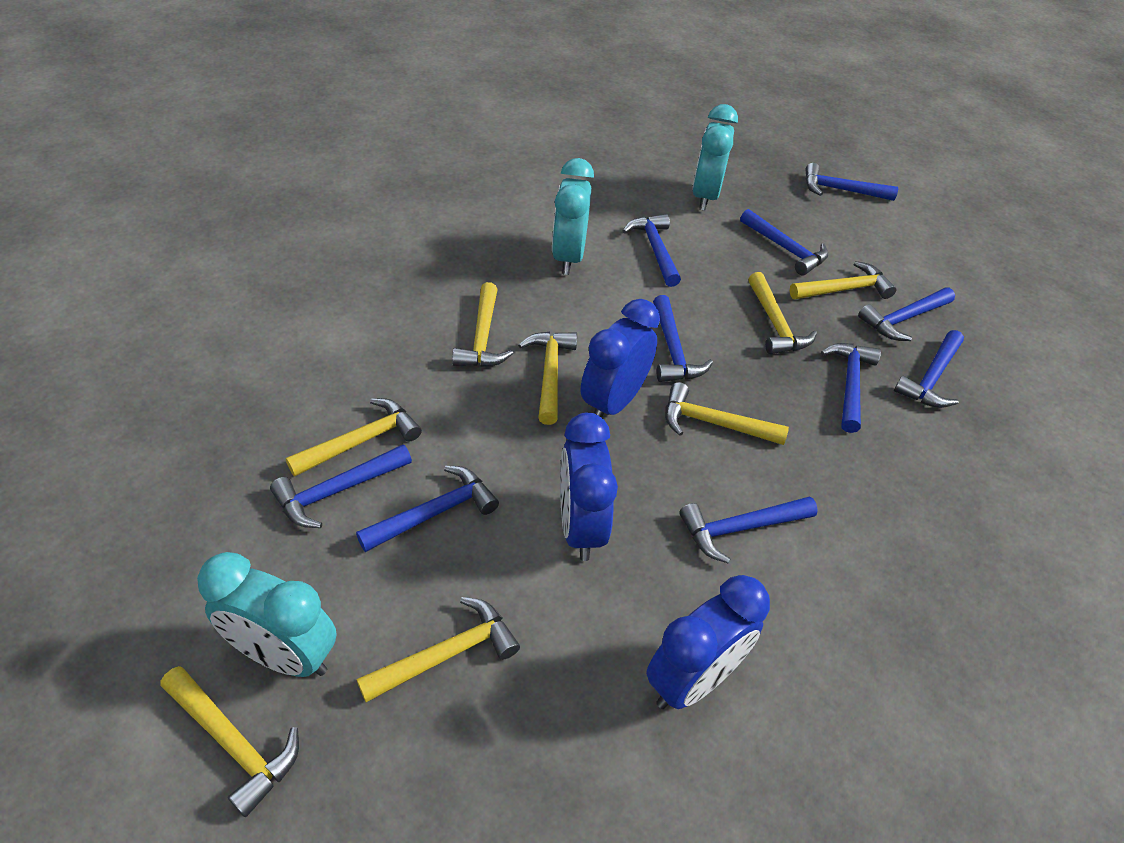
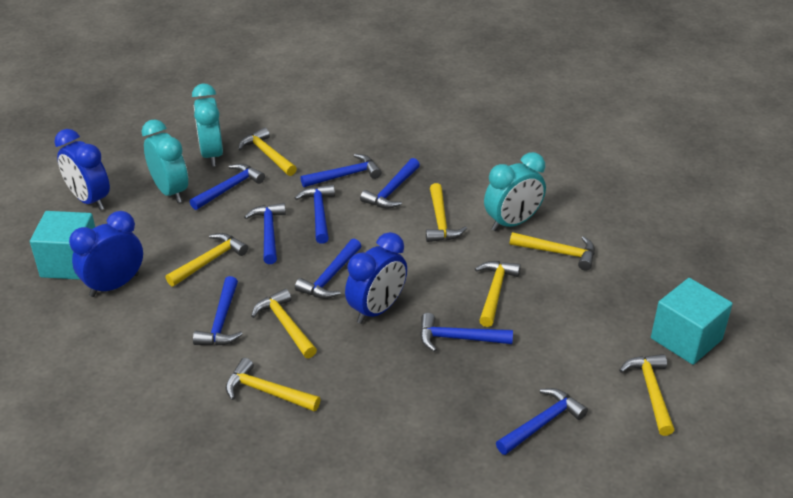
blue hammer: [270,444,412,528] [356,466,499,552] [622,214,681,287] [653,295,713,382] [679,496,818,563] [740,209,828,275] [805,163,898,201] [821,343,881,433] [858,288,955,341] [894,330,964,408] = 10 -> [190,163,265,210] [193,276,243,346] [244,203,286,264] [295,185,335,244] [295,239,361,299] [301,154,381,187] [360,158,420,208] [420,313,513,352] [496,388,588,455] = 9
turquoise cube: none = 0 -> [30,211,95,280] [651,278,733,365] = 2

